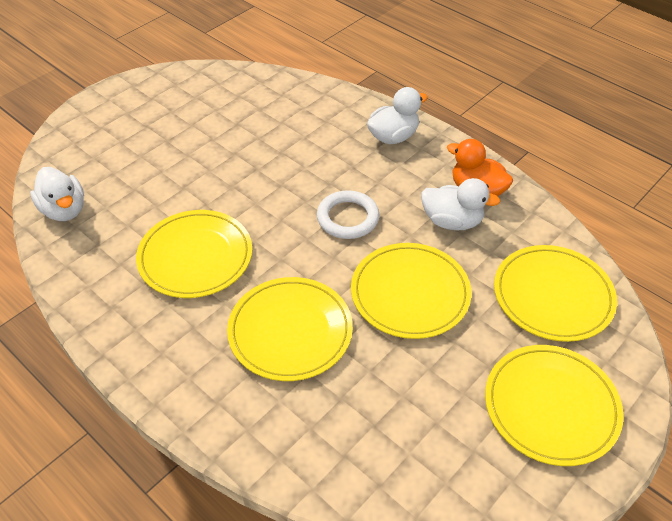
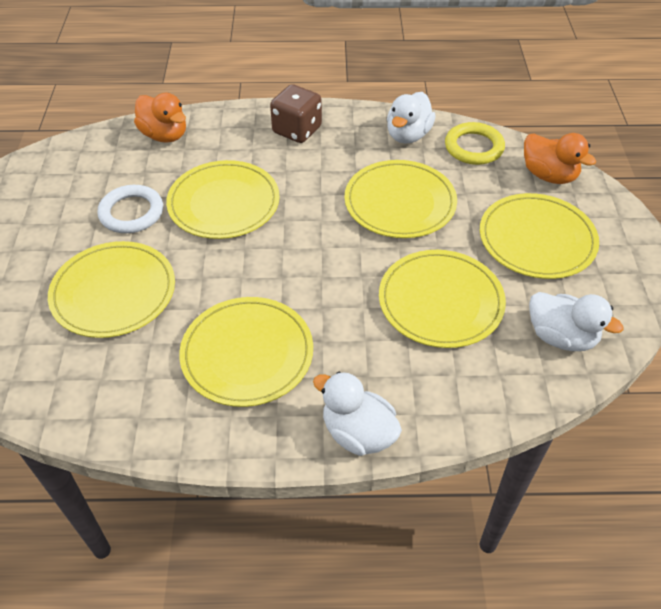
brown dice: none = 0 -> [270,84,322,143] = 1
orange duck: [447,139,513,196] = 1 -> [134,93,186,143] [524,133,596,184] = 2
yellow plate: [136,210,252,298] [227,277,353,381] [351,243,472,339] [485,345,624,466] [494,245,617,342] = 5 -> [48,241,175,338] [166,160,280,239] [179,297,313,407] [344,160,457,238] [379,250,506,348] [480,193,599,279] = 6
yellow ring: none = 0 -> [445,122,505,165] = 1

